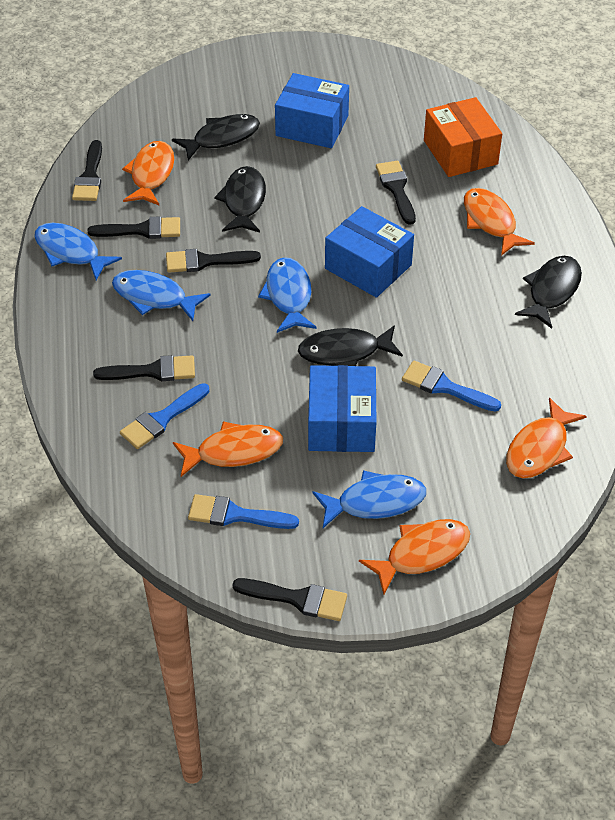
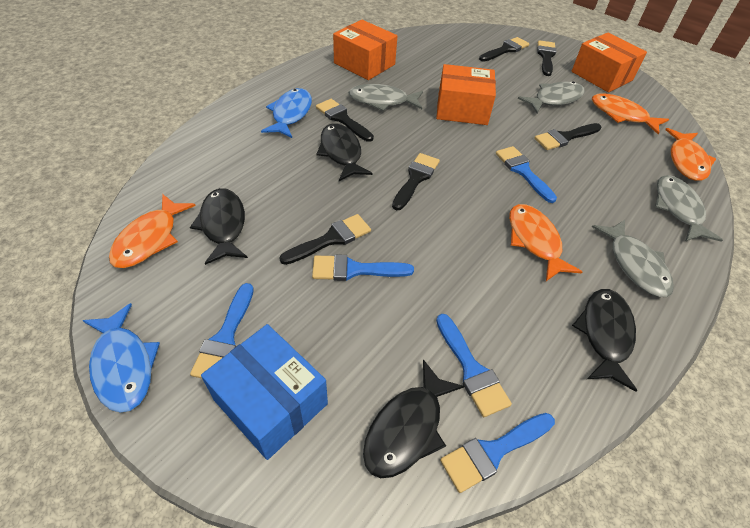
blue box: [275,73,349,148] [308,365,376,452] [325,206,414,298] = 3 -> [201,324,328,460] = 1
blue brush: [120,383,209,449] [188,494,299,529] [402,361,501,412] = 3 -> [190,283,254,378] [312,255,414,281] [436,314,512,417] [440,413,555,493] [496,146,557,203] = 5
blue fish: [35,223,122,280] [112,270,211,321] [258,257,317,333] [312,470,426,528] = 4 -> [82,303,160,413] [261,88,312,138] = 2
grey fish: none = 0 -> [348,84,423,111] [518,81,585,113] [592,220,674,297] [655,175,723,242] = 4
orange box: [424,97,502,177] = 1 -> [333,20,397,80] [436,64,496,125] [572,33,647,92] = 3
orange fish: [122,141,174,206] [173,421,283,477] [359,519,470,595] [464,188,535,256] [506,397,587,478] = 5 -> [109,194,196,268] [509,204,582,281] [592,93,669,134] [665,128,716,181] = 4

